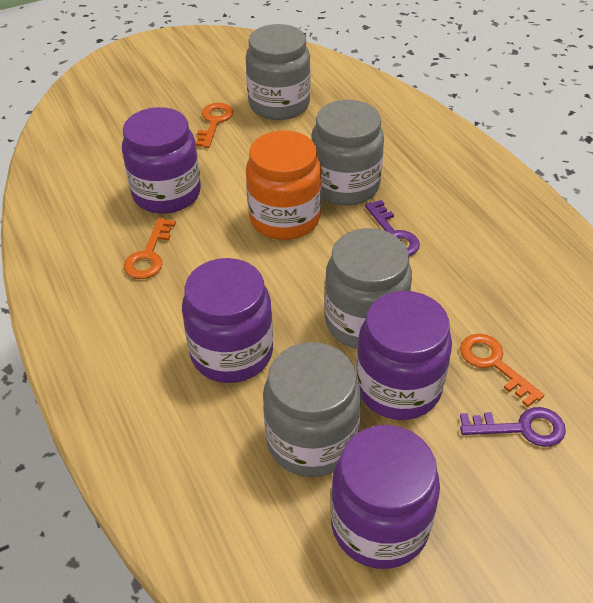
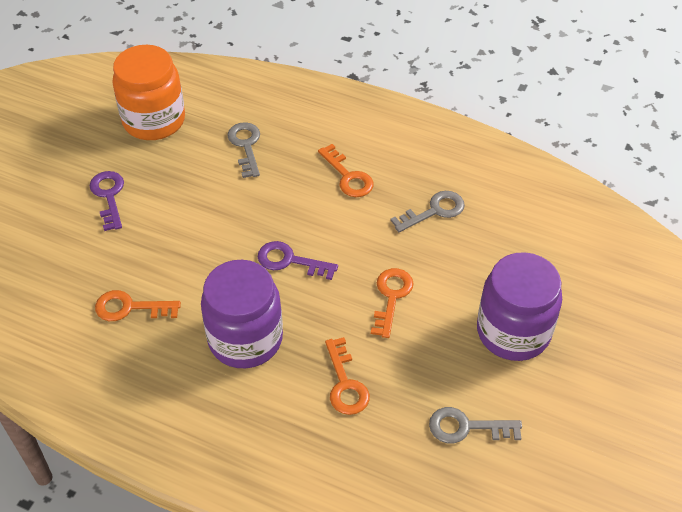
grey jar: [246,24,311,120] [263,342,361,477] [312,100,384,205] [324,228,412,349] = 4 -> none = 0
grey key: none = 0 -> [227,122,260,178] [390,191,465,232] [429,407,522,443] = 3
orange key: [124,218,176,279] [195,103,234,148] [460,334,544,407] = 3 -> [95,290,181,321] [318,144,373,197] [325,337,370,415] [371,268,414,338] = 4
purple jar: [122,107,201,214] [182,258,273,383] [331,425,440,569] [356,291,452,420] = 4 -> [201,260,283,368] [477,252,562,361] = 2

